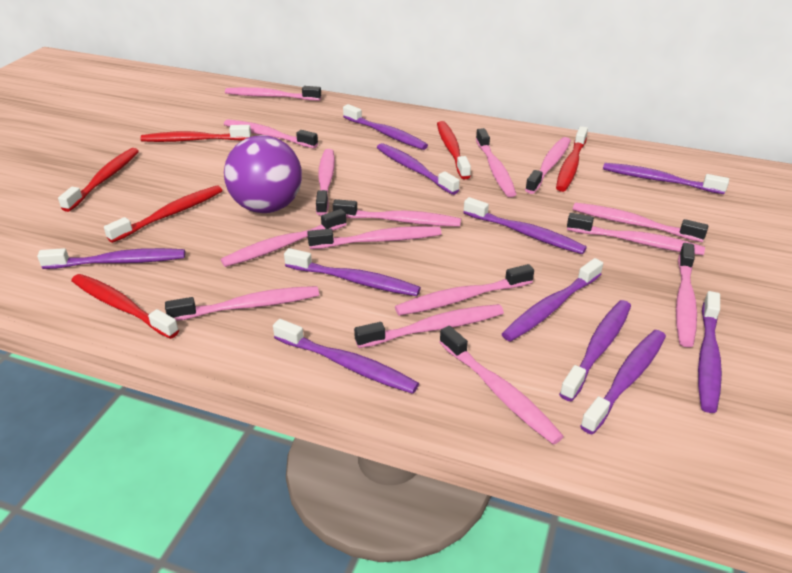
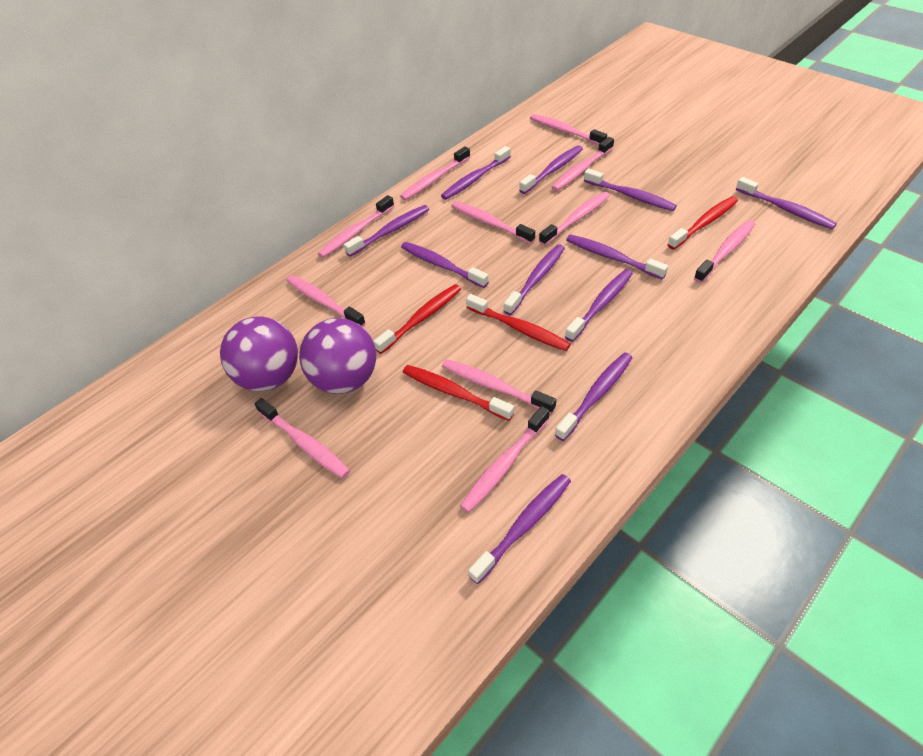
pink toothbrush: [165,286,319,321] [221,209,347,267] [224,119,318,148] [225,86,321,101] [307,226,441,249] [316,149,335,216] [333,199,461,226] [354,304,504,348] [395,264,534,316] [439,326,564,445] [476,128,516,197] [525,137,571,194] [567,213,705,255] [573,203,709,242] [676,243,697,347] = 15 -> [254,398,350,479] [286,275,366,327] [318,195,394,258] [400,146,470,200] [442,359,556,414] [451,201,535,244] [460,406,550,513] [530,114,607,145] [539,192,610,246] [552,137,614,191] [694,220,755,283] = 11
purple ball: [224,135,302,213] = 1 -> [220,316,298,391] [299,318,376,394] = 2
red toothbrush: [58,148,139,212] [71,274,179,339] [104,185,223,243] [140,125,251,142] [437,121,471,179] [556,126,588,192] = 6 -> [373,284,461,354] [403,365,514,421] [466,294,571,351] [668,196,738,250] = 4

